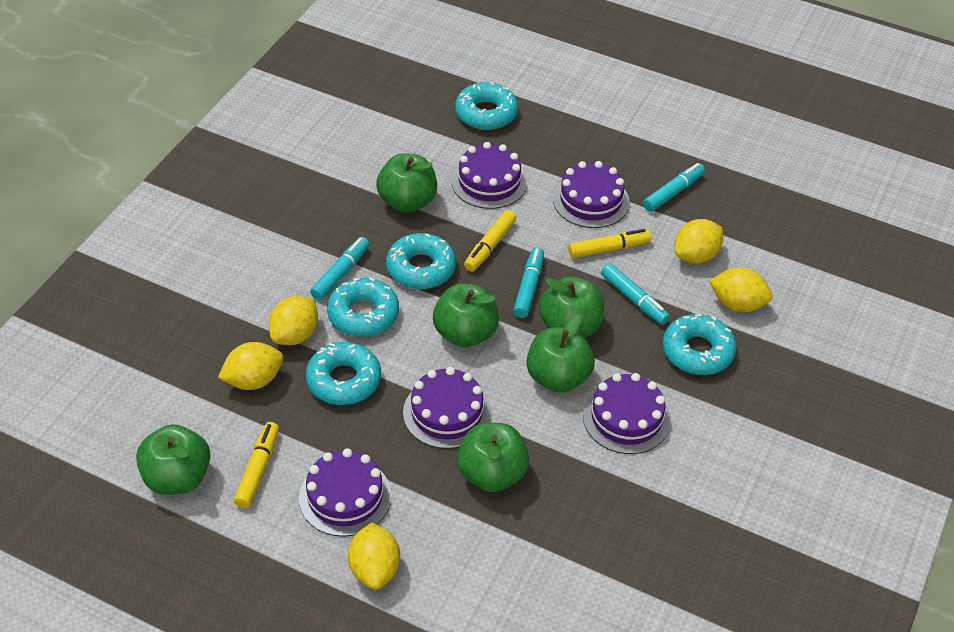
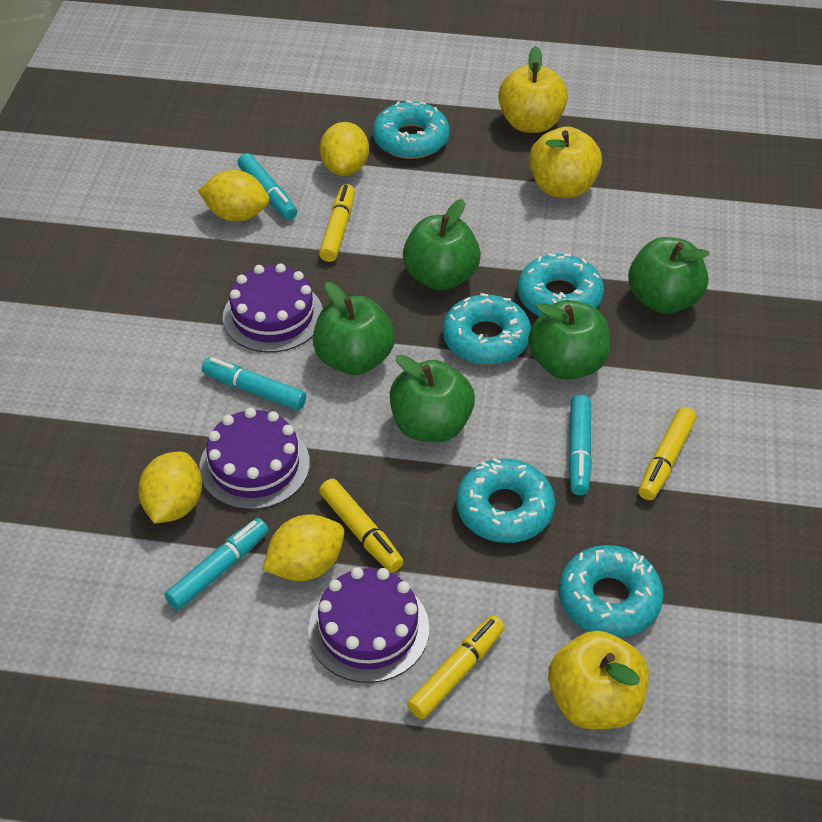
green apple: [136,424,211,495] [376,153,437,213] [433,283,499,348] [457,423,529,492] [526,314,595,393] [539,276,604,337] = 6 -> [313,282,395,375] [390,355,475,442] [403,199,481,291] [528,300,611,380] [628,237,710,314] = 5
purple cake: [299,448,392,537] [403,367,491,449] [452,142,527,209] [553,161,629,228] [583,373,671,454] = 5 -> [199,408,310,510] [223,263,323,353] [308,567,429,683] = 3
yellow apple: none = 0 -> [498,46,568,133] [529,126,602,198] [548,631,649,729] = 3
yellow lemon: [218,342,283,390] [269,296,318,345] [348,523,400,589] [674,219,723,263] [709,267,773,312] = 5 -> [138,452,202,524] [198,170,270,222] [263,515,344,581] [320,122,369,176] = 4
yellow marker: [234,422,279,508] [464,210,516,272] [568,229,651,258] = 3 -> [319,184,355,262] [319,479,404,573] [407,615,505,719] [638,407,696,500] = 4

